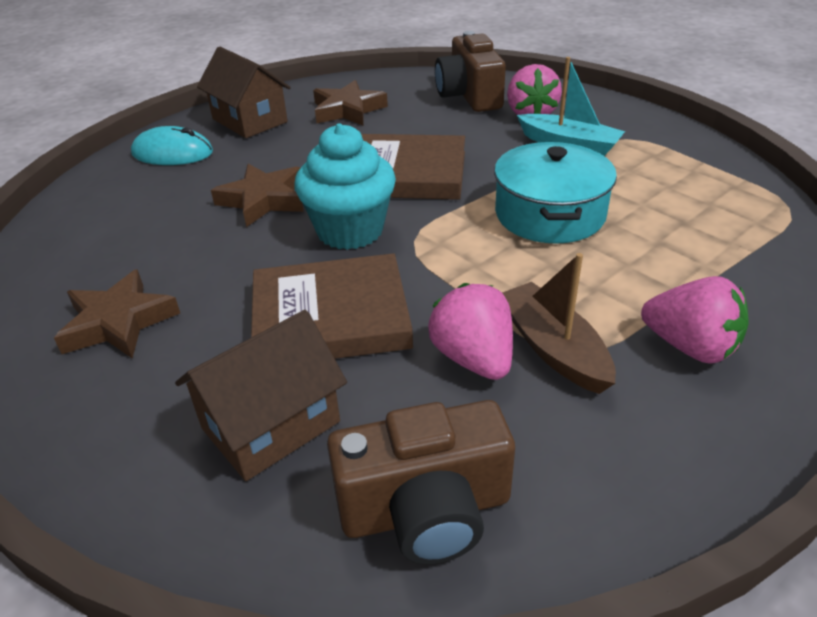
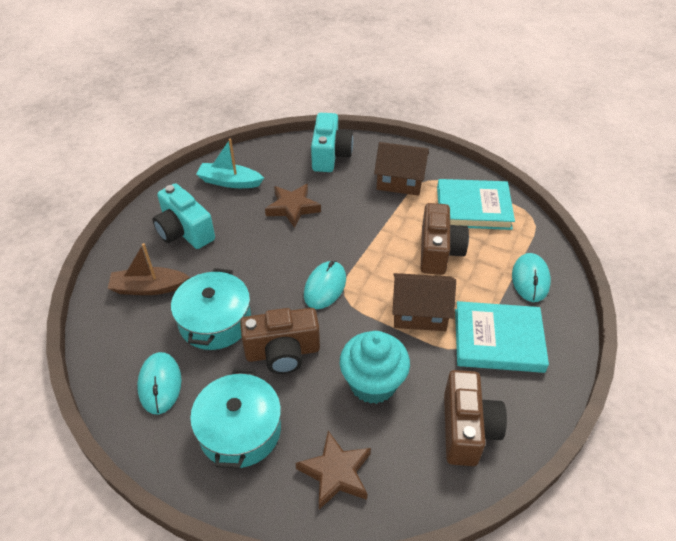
brown book: [251,253,413,359] [361,134,465,200] = 2 -> none = 0
brown camera: [327,400,515,564] [435,31,506,112] = 2 -> [240,308,320,374] [420,203,469,275] [444,370,507,466] = 3
brown star: [54,269,180,358] [211,164,304,227] [313,80,388,126] = 3 -> [265,184,321,228] [296,431,371,509] = 2
pink strawberry: [428,283,513,380] [507,64,562,115] [641,276,749,364] = 3 -> none = 0
turquoise book: none = 0 -> [437,179,515,230] [455,301,549,373] = 2
turquoise camera: none = 0 -> [153,183,215,249] [311,113,353,172] = 2
turquoise mouse: [131,126,213,165] = 1 -> [137,352,181,414] [304,261,346,309] [512,253,551,302] = 3
turquoise pot: [494,142,617,244] = 1 -> [171,268,251,350] [190,368,281,469] = 2

